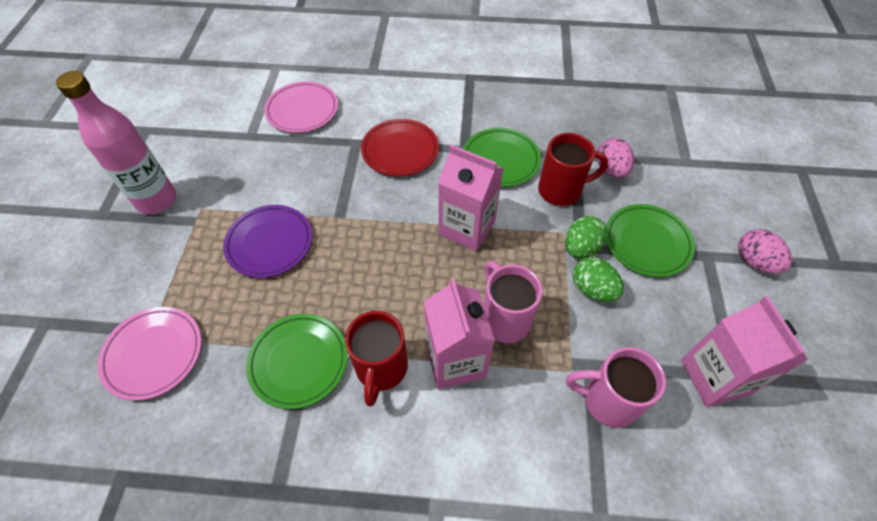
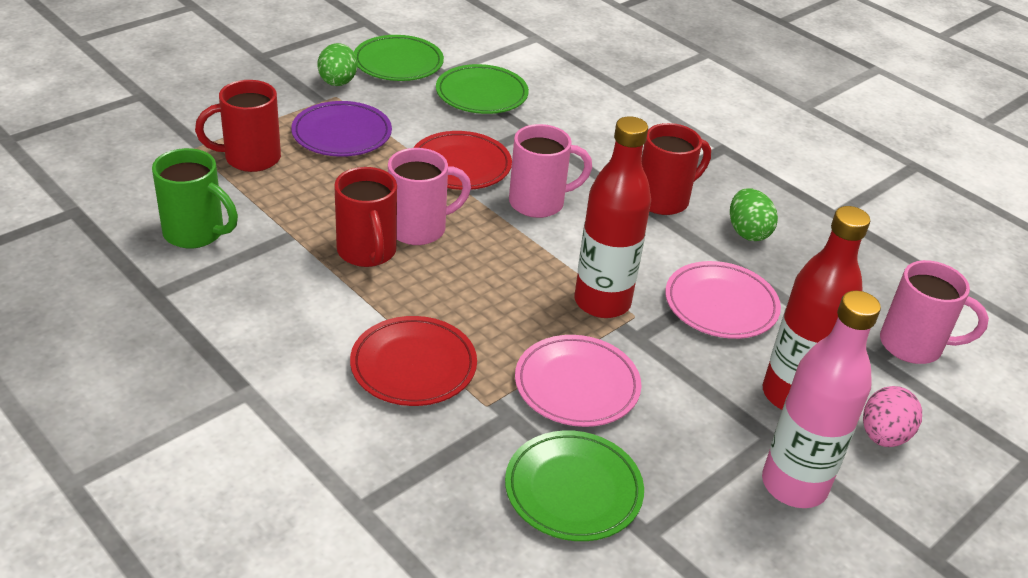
green mug: none = 0 -> [152,148,238,248] = 1
pink carton: [424,278,495,389] [438,145,504,252] [681,296,808,407] = 3 -> none = 0
pink egg: [597,138,634,178] [738,229,792,274] = 2 -> [863,386,922,447] = 1
pink mug: [484,261,542,343] [566,347,666,428] = 2 -> [388,148,471,245] [509,124,592,218] [880,260,989,364] = 3
red bottle: none = 0 -> [575,116,651,318] [763,206,870,410] = 2
red mug: [345,311,408,407] [538,133,608,206] = 2 -> [195,80,281,172] [334,167,397,267] [642,123,711,215] = 3
red plate: [361,119,439,176] = 1 -> [350,316,477,406] [413,131,512,190] = 2

